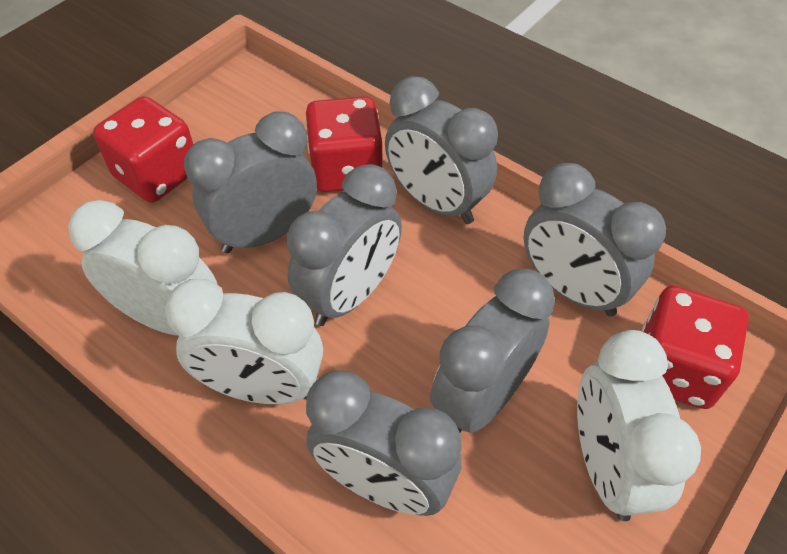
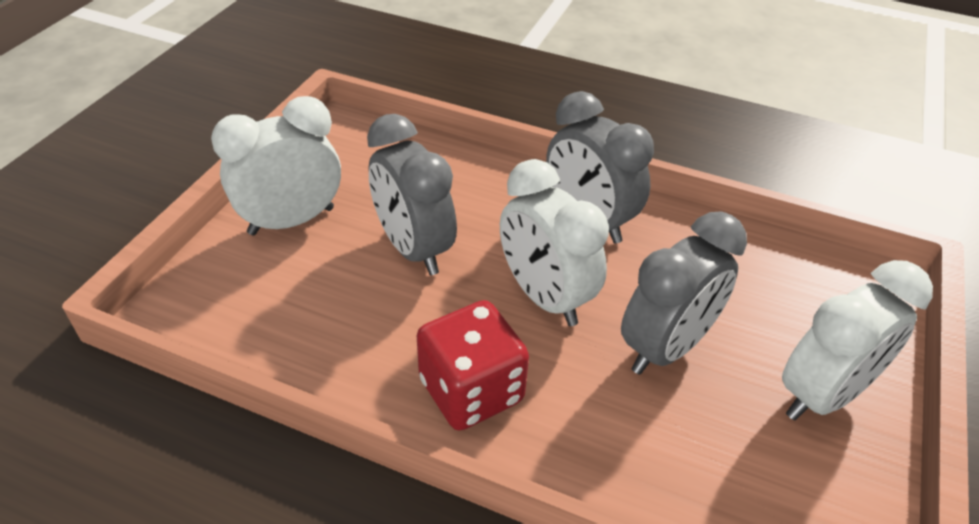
grey clock: [184,112,317,253] [287,164,402,326] [306,370,462,516] [385,76,498,224] [430,269,555,433] [524,163,666,317] = 6 -> [367,114,457,275] [546,91,654,244] [621,212,747,374] = 3
red dice: [93,96,193,203] [305,96,383,192] [641,286,749,409] = 3 -> [417,300,529,431] = 1

